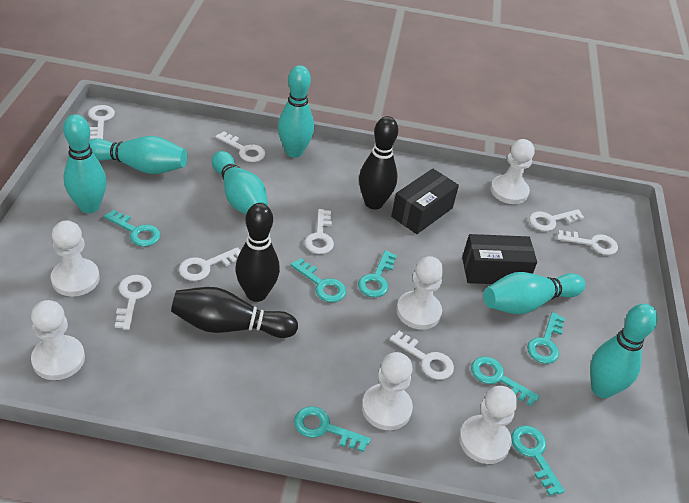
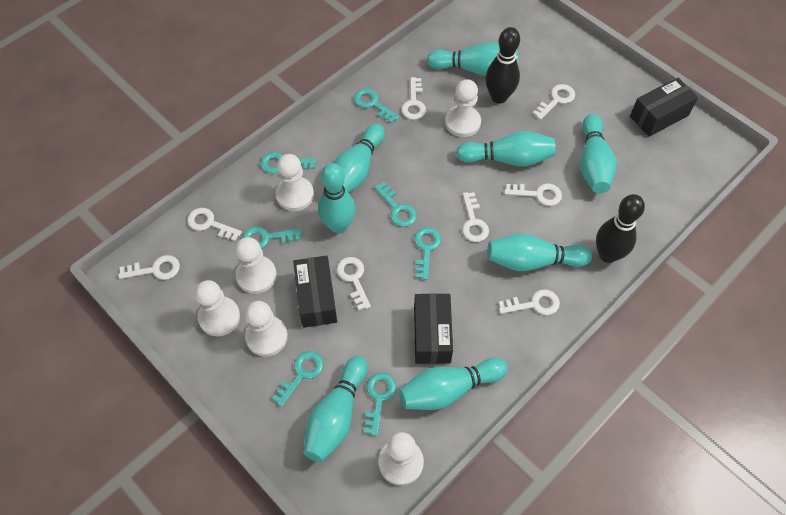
black bowling pin: [171,287,298,338] [235,203,280,302] [359,116,398,210] = 3 -> [485,27,520,104] [596,194,645,263] = 2
black box: [391,169,459,234] [462,234,537,284] = 2 -> [293,256,337,328] [414,293,453,364] [630,78,698,137] = 3
turquoise bowling pin: [63,114,107,213] [89,136,187,174] [212,151,268,214] [278,65,314,158] [483,272,585,314] [590,304,658,398] = 6 -> [303,356,368,462] [318,163,356,234] [334,123,385,193] [399,358,508,410] [426,42,518,76] [456,131,556,167] [487,233,592,271] [580,114,617,194] = 8

